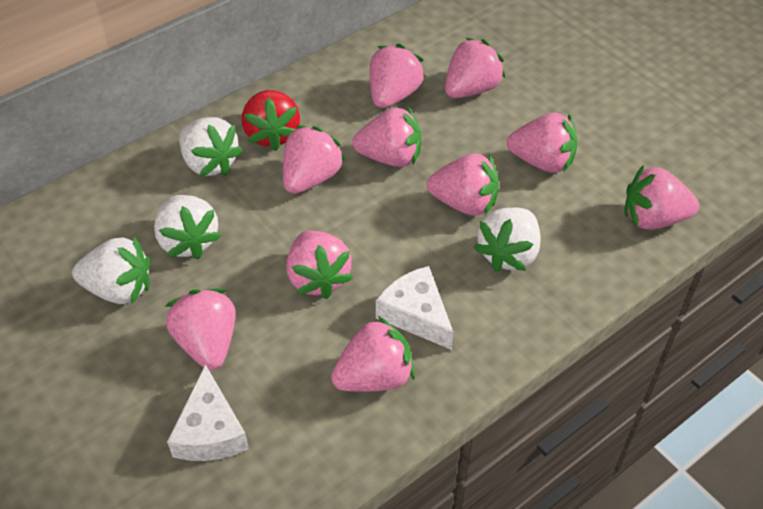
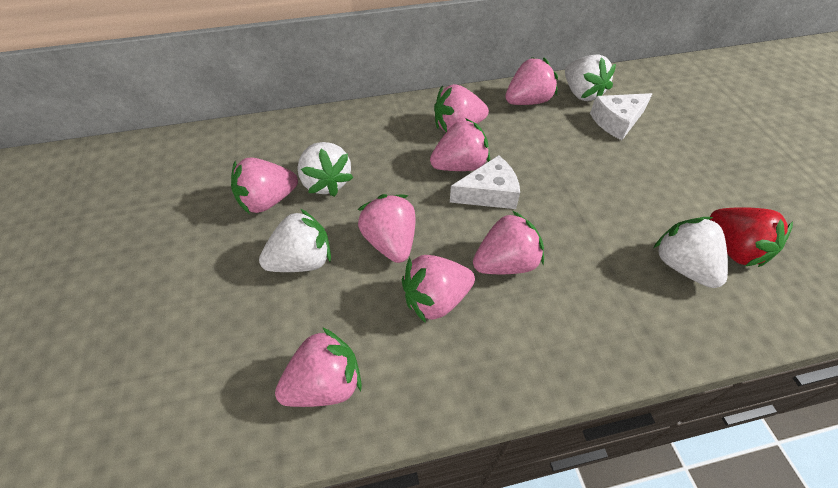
pink strawberry: [165,289,236,370] [283,125,345,194] [287,230,353,299] [331,316,415,392] [352,107,422,167] [370,44,425,108] [427,154,499,216] [445,38,505,99] [507,113,578,173] [624,166,699,230] = 10 -> [231,157,298,214] [275,327,362,407] [358,194,416,263] [402,255,475,323] [430,118,490,171] [434,84,489,132] [473,211,544,274] [505,57,558,105] = 8

